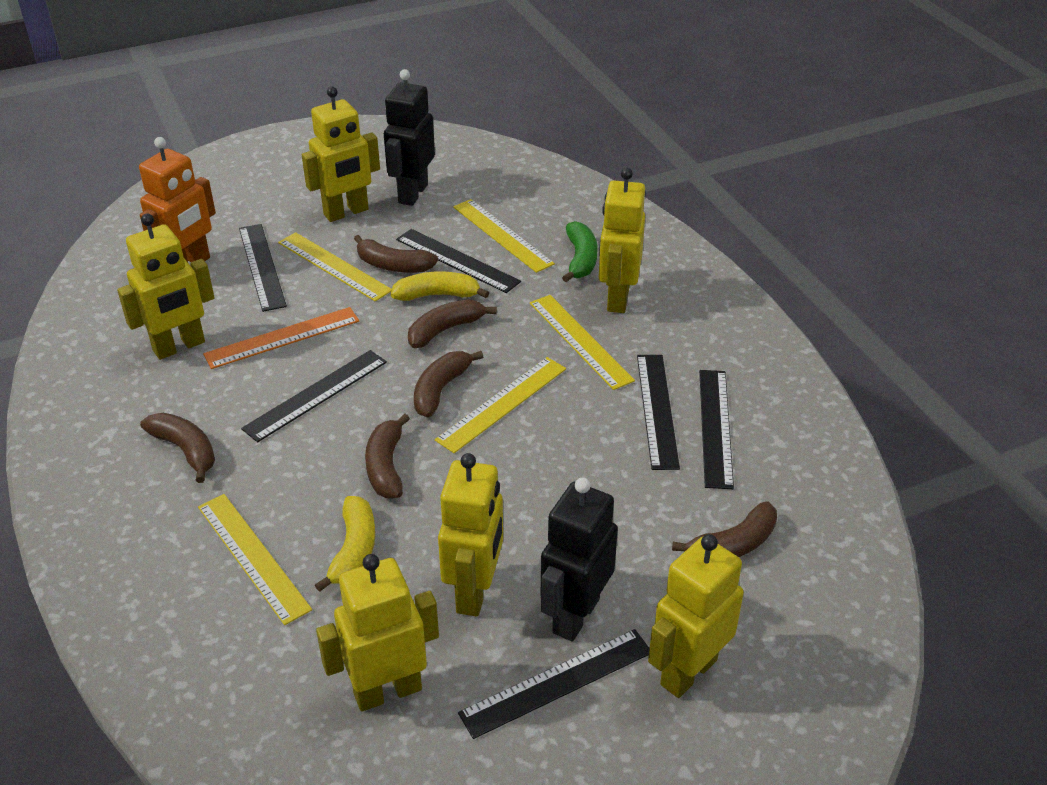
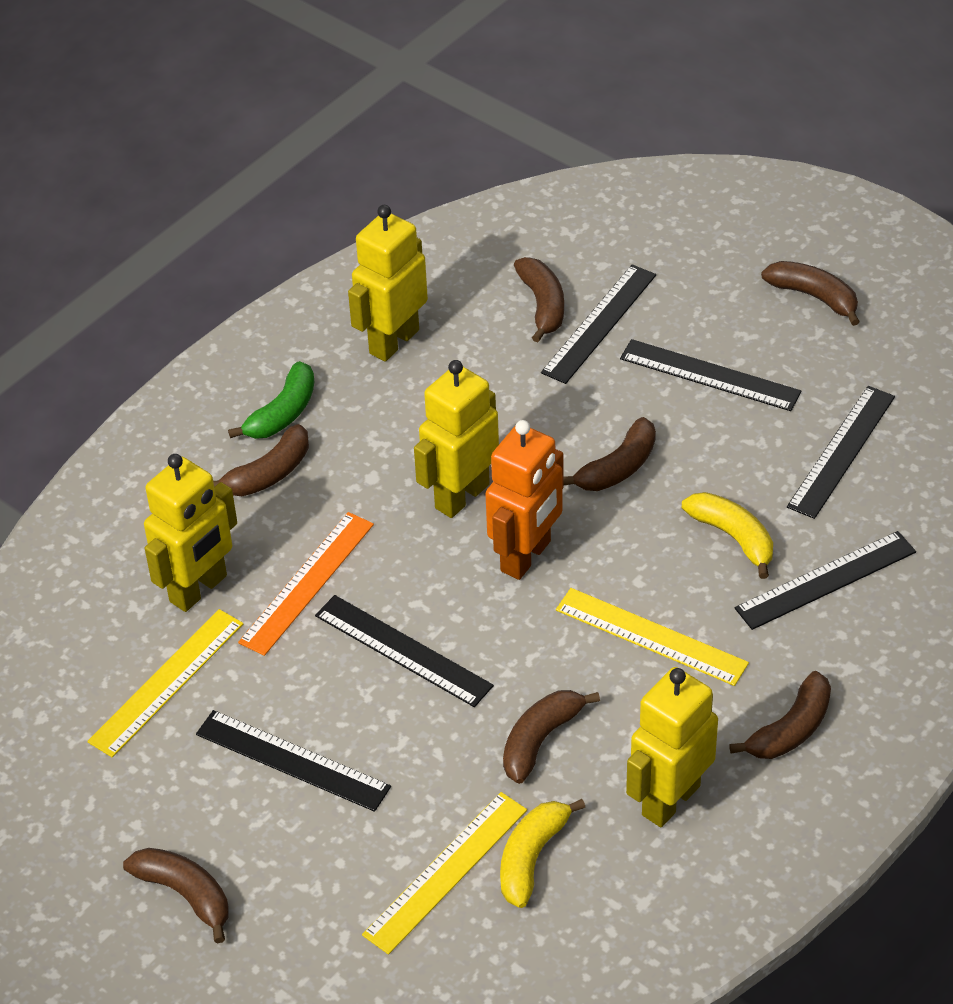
black robot: [384,69,435,206] [540,477,618,642] = 2 -> none = 0
brown banana: [140,413,215,483] [354,235,438,273] [365,414,410,499] [408,299,497,348] [414,351,483,417] [672,501,777,557] = 6 -> [123,848,229,943] [213,424,309,496] [503,690,600,784] [514,257,564,343] [564,417,656,491] [729,671,831,759] [761,261,860,326] = 7
yellow robot: [117,213,215,360] [302,87,380,222] [316,554,439,712] [438,453,503,617] [599,168,645,313] [648,534,744,698] = 6 -> [144,454,237,612] [348,205,428,362] [414,360,499,518] [626,667,718,827] = 4
yellow ruler: [198,494,312,625] [278,232,392,301] [435,357,566,453] [453,199,555,273] [530,295,635,390] = 5 -> [87,609,243,758] [362,792,527,955] [556,588,749,686] = 3

